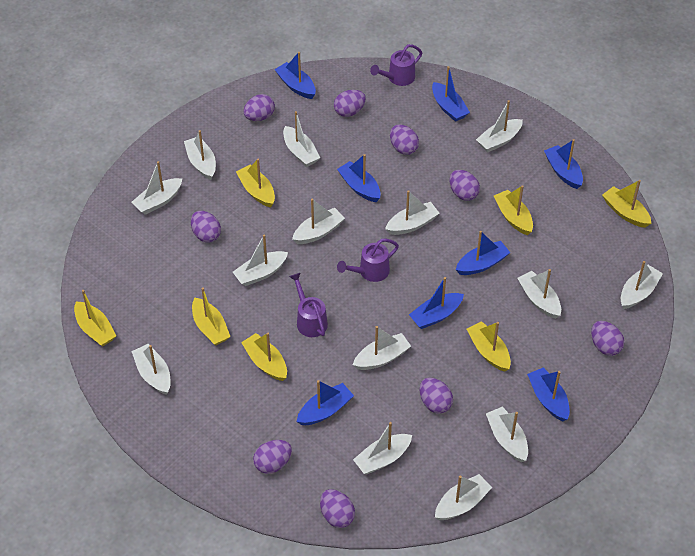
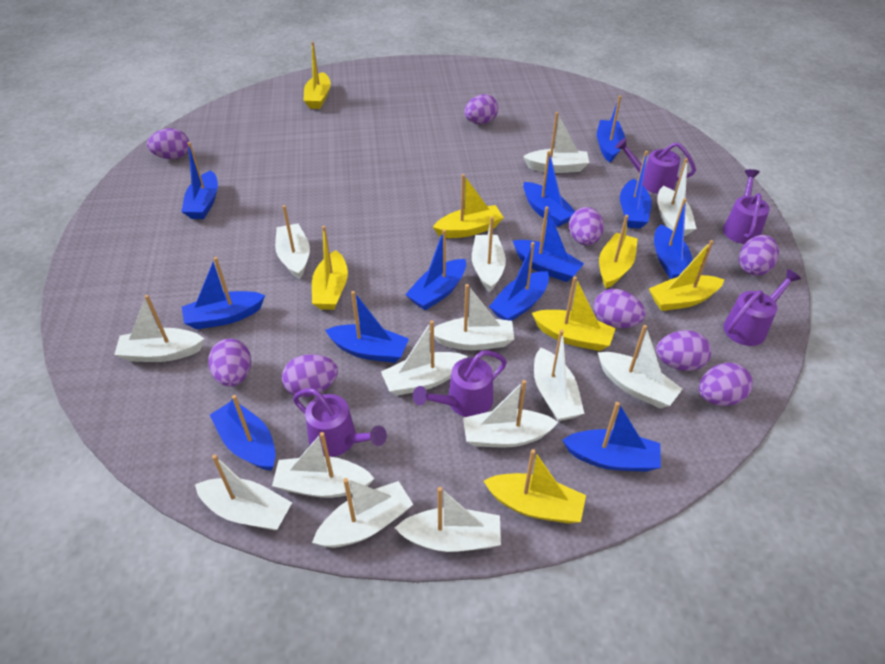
blue boat: [274,52,316,99] [297,380,354,425] [337,154,381,202] [409,277,464,329] [432,66,470,122] [456,231,510,275] [527,367,570,421] [544,139,583,189] = 8 -> [181,142,218,219] [182,257,265,329] [210,395,276,471] [325,291,409,363] [405,229,466,310] [489,242,549,321] [513,206,584,282] [523,151,575,227] [562,402,661,472] [597,95,625,162] [620,151,651,229] [654,198,693,279] = 12
purple watering can: [289,273,328,337] [337,239,399,282] [370,44,422,86] = 3 -> [293,388,387,457] [413,350,507,417] [615,138,696,194] [723,169,770,244] [723,269,801,346] = 5

